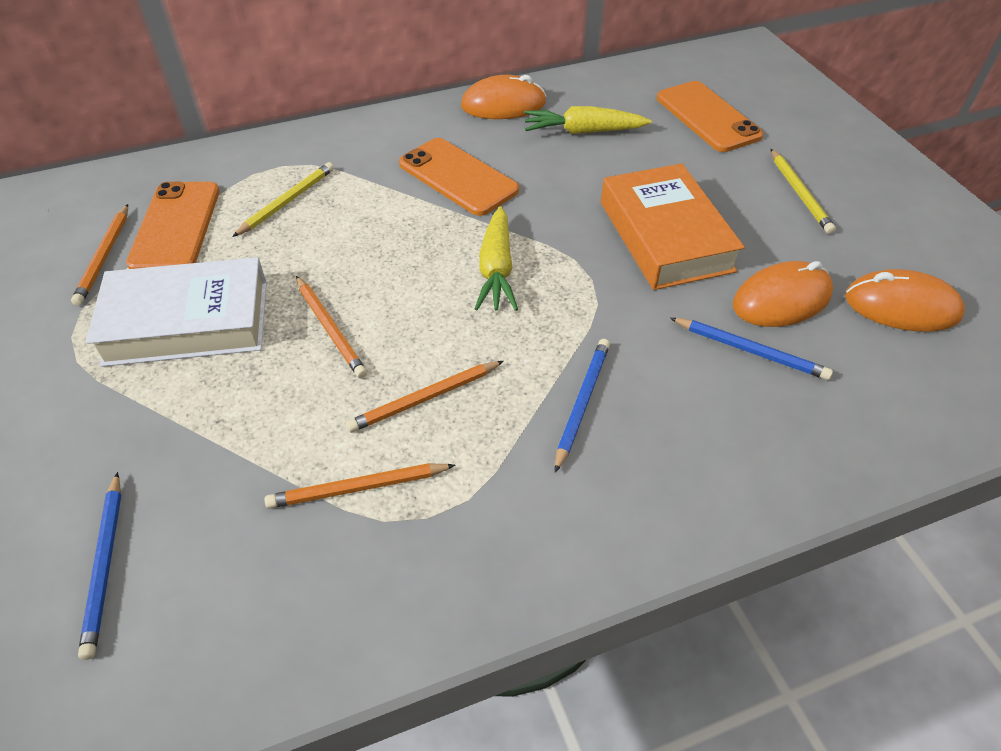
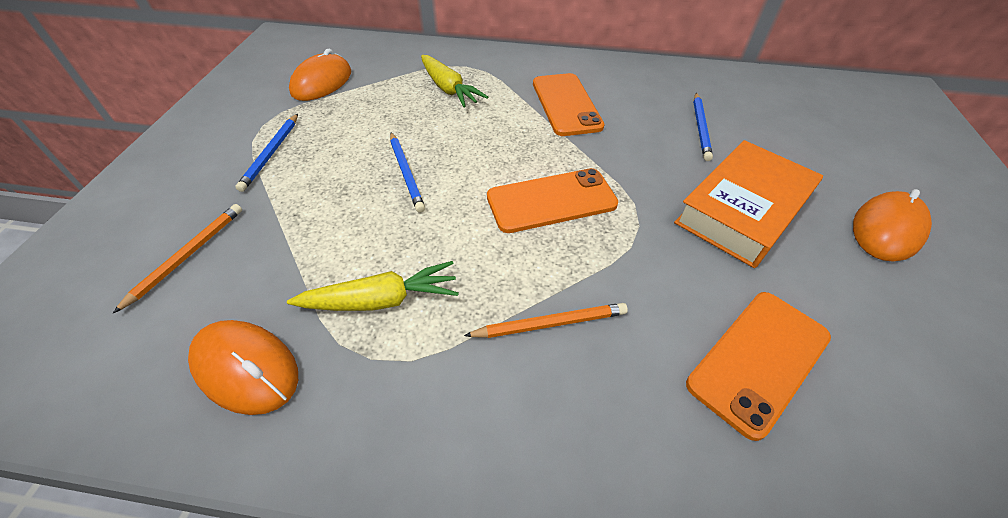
orange pencil: [71,204,128,306] [264,463,455,509] [296,276,367,378] [346,361,504,433] = 4 -> [113,204,242,313] [464,303,628,338] = 2
white book: [85,257,267,367] = 1 -> none = 0
yellow pencil: [232,162,334,237] [771,149,836,234] = 2 -> none = 0

